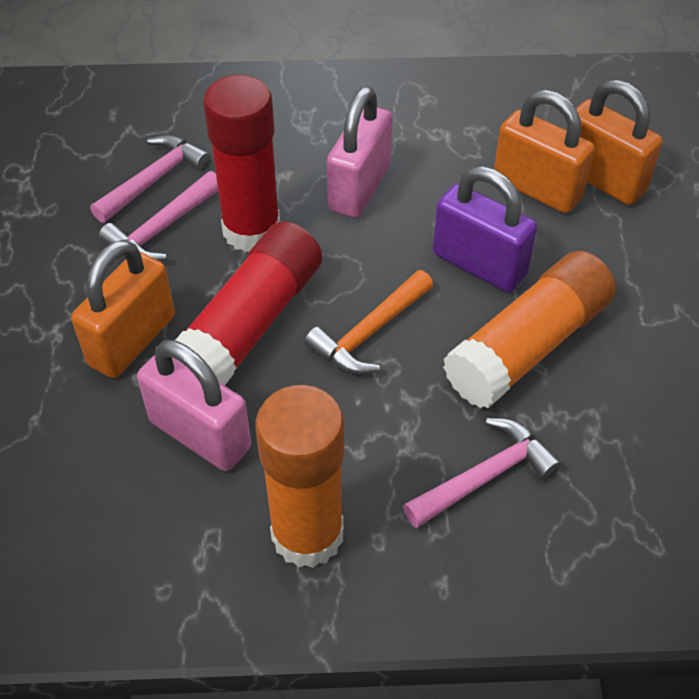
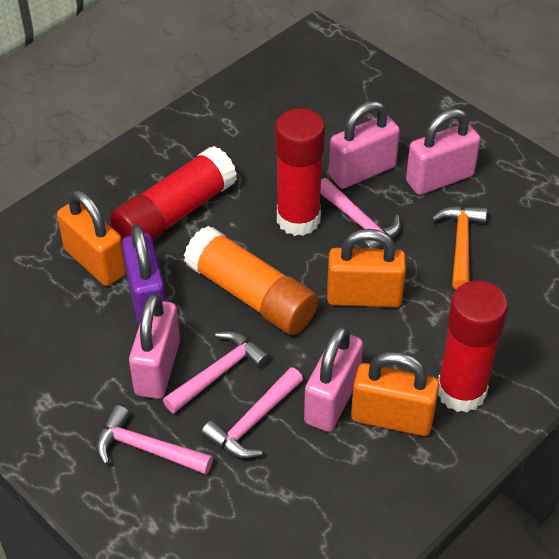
orange glue stick: [255,385,344,568] [443,251,616,408] = 2 -> [184,226,318,335] = 1
pink hammer: [90,135,211,223] [99,171,218,261] [403,418,562,528] = 3 -> [96,405,213,474] [163,331,270,413] [201,367,303,458] [320,178,401,249] = 4
pink padlock: [137,340,251,471] [327,86,393,218] = 2 -> [129,293,180,399] [304,326,363,432] [329,101,400,189] [406,108,481,195] = 4
red glue stick: [175,221,322,386] [203,75,280,252] = 2 -> [110,146,237,240] [275,108,325,236] [438,280,508,412] = 3

